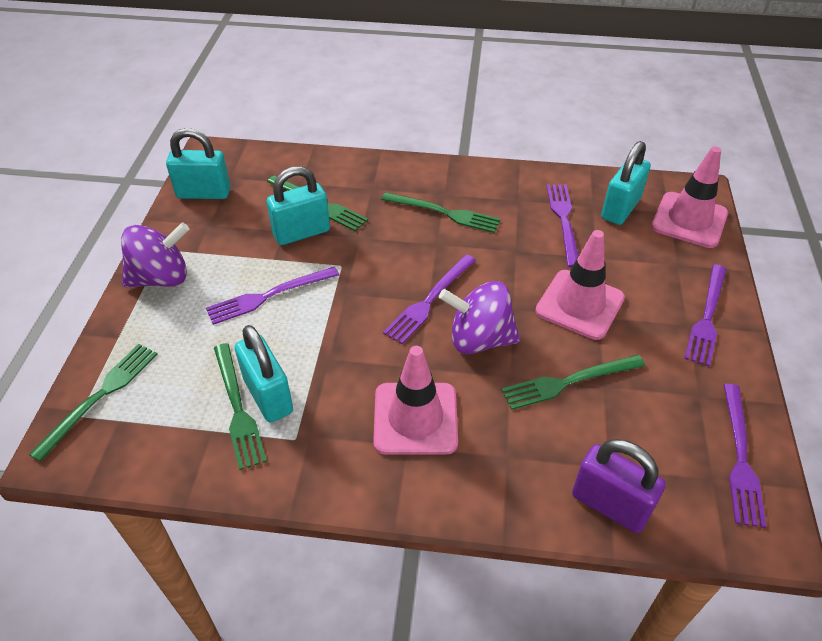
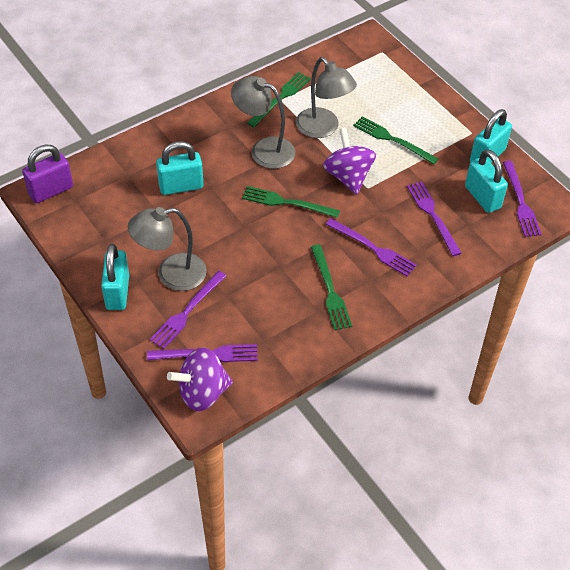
green fork: [29,344,158,462] [214,343,267,470] [267,175,368,231] [381,192,501,233] [501,355,645,410] = 5 -> [242,186,340,218] [247,72,311,127] [311,244,352,330] [353,116,438,165] = 4
grey lamp: none = 0 -> [128,207,207,291] [231,76,295,169] [296,57,357,138] = 3
pink traffic cone: [373,346,458,455] [535,230,625,340] [651,146,728,248] = 3 -> none = 0

